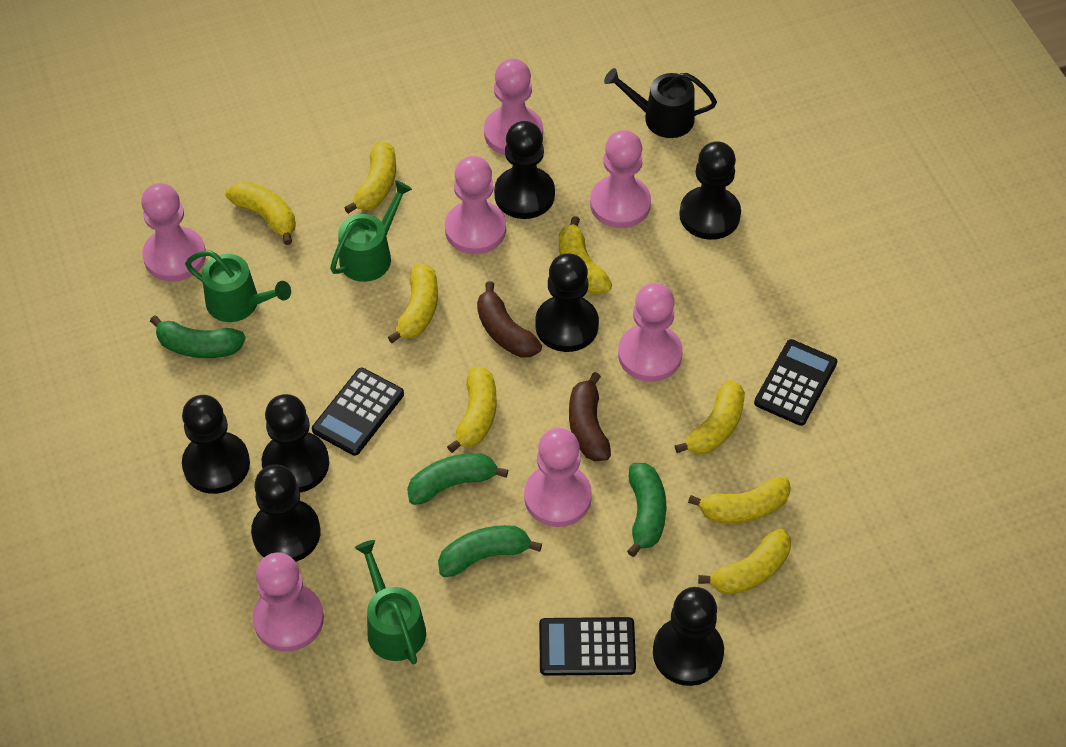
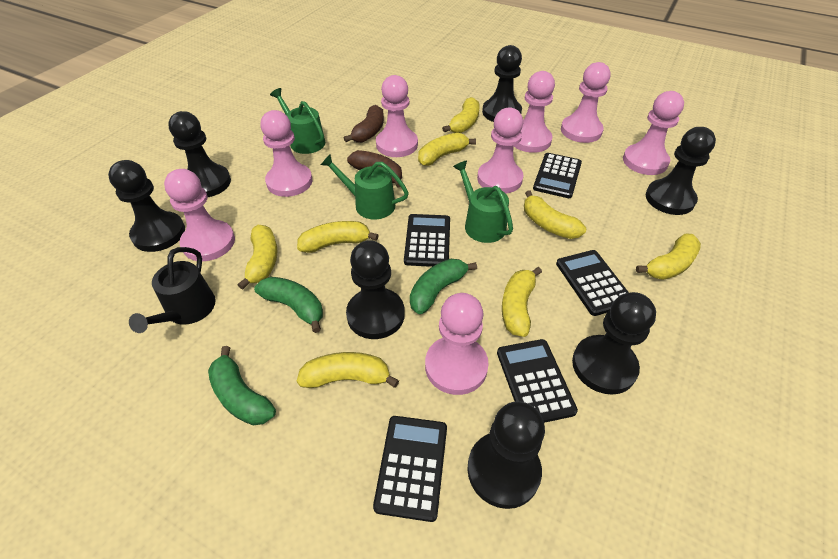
black calculator: [312,368,404,456] [539,617,636,676] [754,339,837,426] = 3 -> [373,416,447,522] [404,214,450,267] [497,339,578,423] [533,153,582,198] [556,250,629,316] = 5
green banana: [150,315,246,358] [407,453,508,505] [438,525,542,577] [627,463,666,557] = 4 -> [208,346,276,426] [254,277,323,333] [410,259,477,314] = 3
pink pawn: [141,183,206,282] [252,553,324,652] [445,156,506,254] [484,58,543,155] [524,428,592,527] [590,130,651,228] [618,283,683,382] = 7 -> [164,169,235,261] [260,110,312,197] [376,75,418,157] [425,293,489,395] [477,107,523,193] [514,71,555,153] [561,62,610,143] [623,91,684,175] = 8

